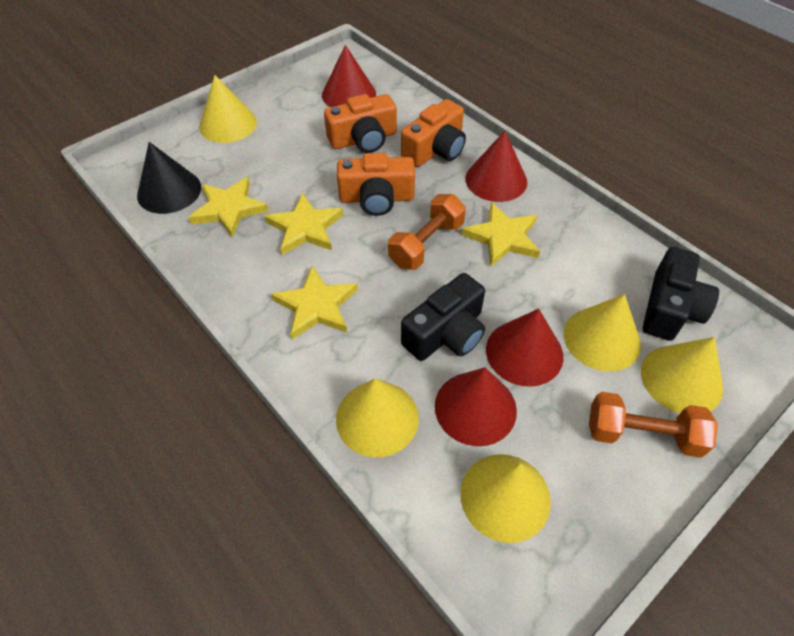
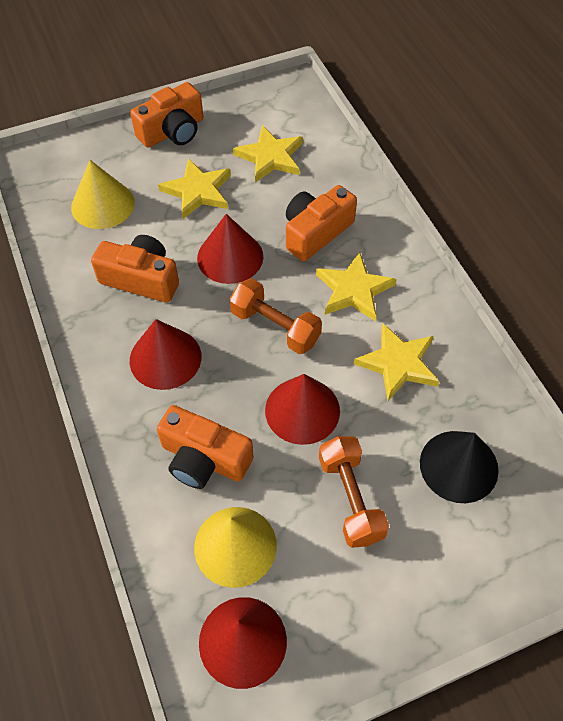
black camera: [401,273,485,361] [643,247,719,341] = 2 -> none = 0
orange camera: [324,94,397,153] [337,153,415,216] [401,99,466,167] = 3 -> [91,235,179,303] [130,82,203,148] [157,405,253,489] [286,185,357,261] = 4
yellow cone: [199,75,257,143] [336,378,419,457] [461,454,551,543] [564,294,641,372] [641,337,723,413] = 5 -> [71,160,135,229] [194,507,277,588] = 2

